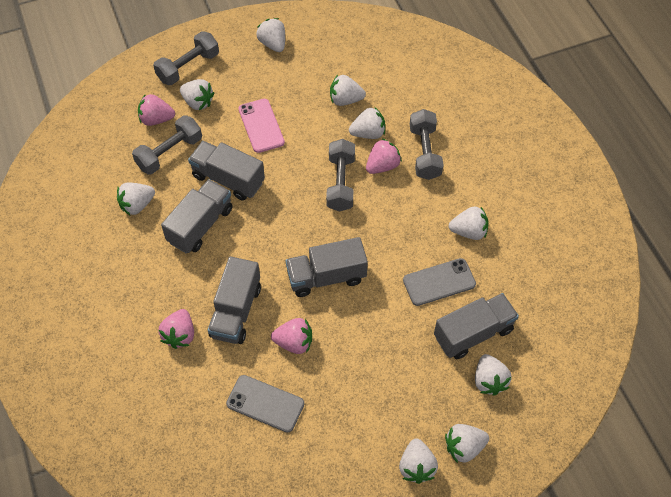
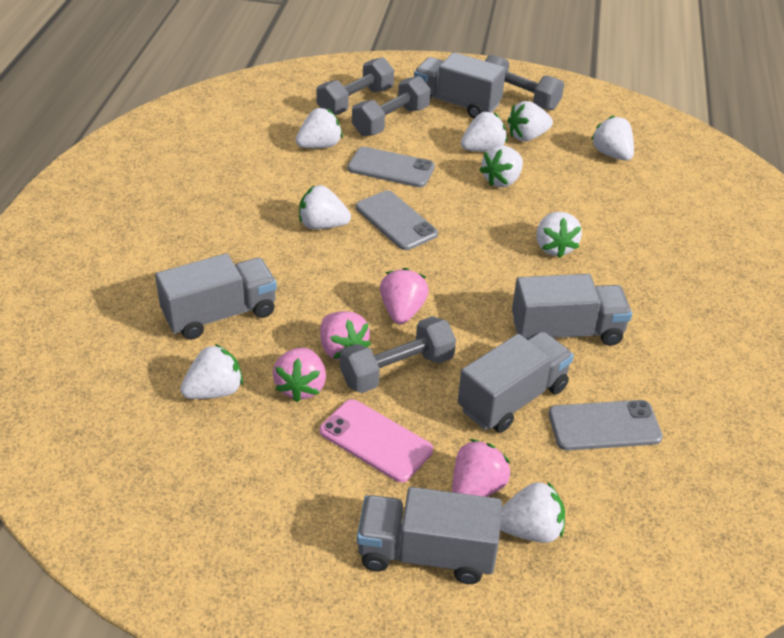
grey phone: [226,375,304,433] [403,258,476,306] = 2 -> [348,147,435,187] [356,190,438,250] [548,400,663,451] = 3

